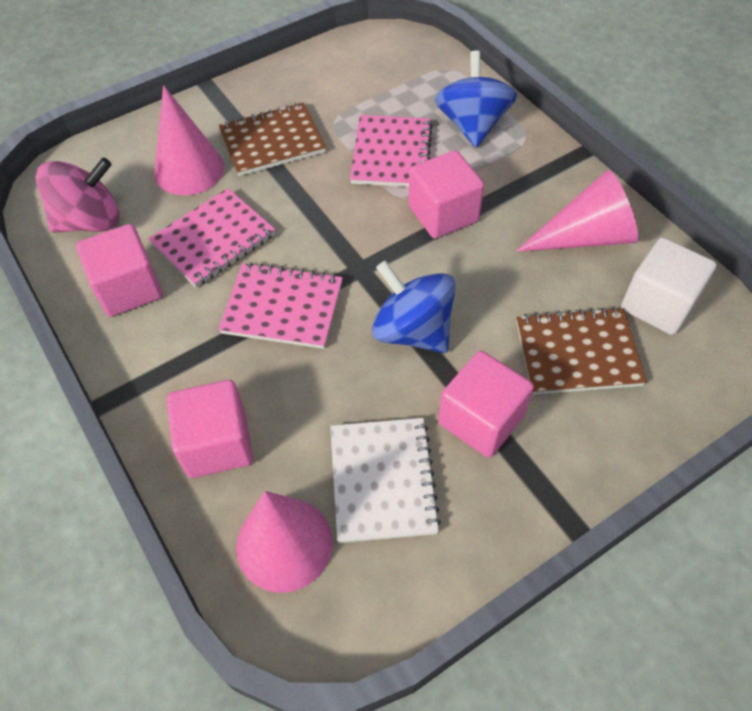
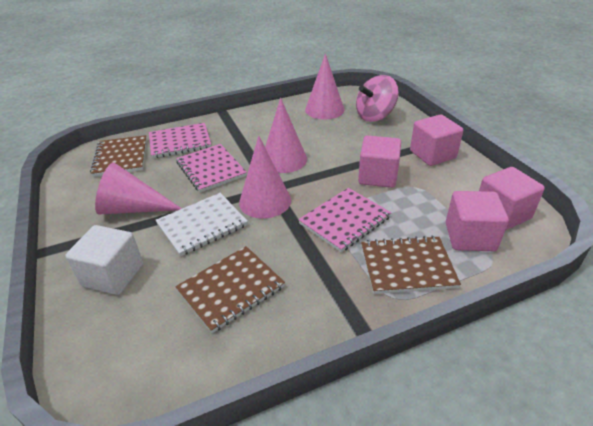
blue spinning top: [372,260,456,353] [435,50,517,147] = 2 -> none = 0
brown notebook: [218,102,326,176] [516,307,647,395] = 2 -> [90,135,147,177] [175,246,285,333] [361,236,461,294] = 3
pink cone: [154,85,224,195] [236,491,333,593] [515,170,638,252] = 3 -> [95,162,182,215] [239,136,291,219] [265,98,307,173] [305,54,344,119] = 4

